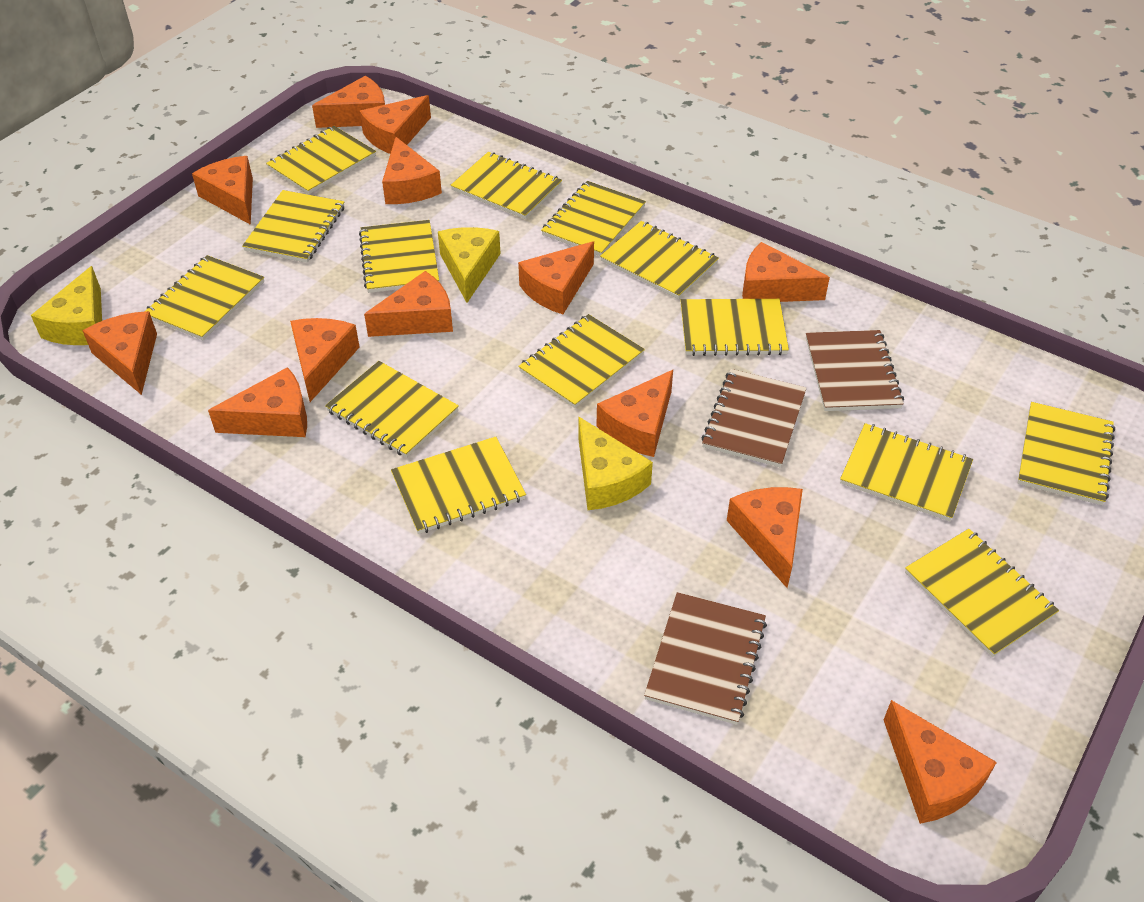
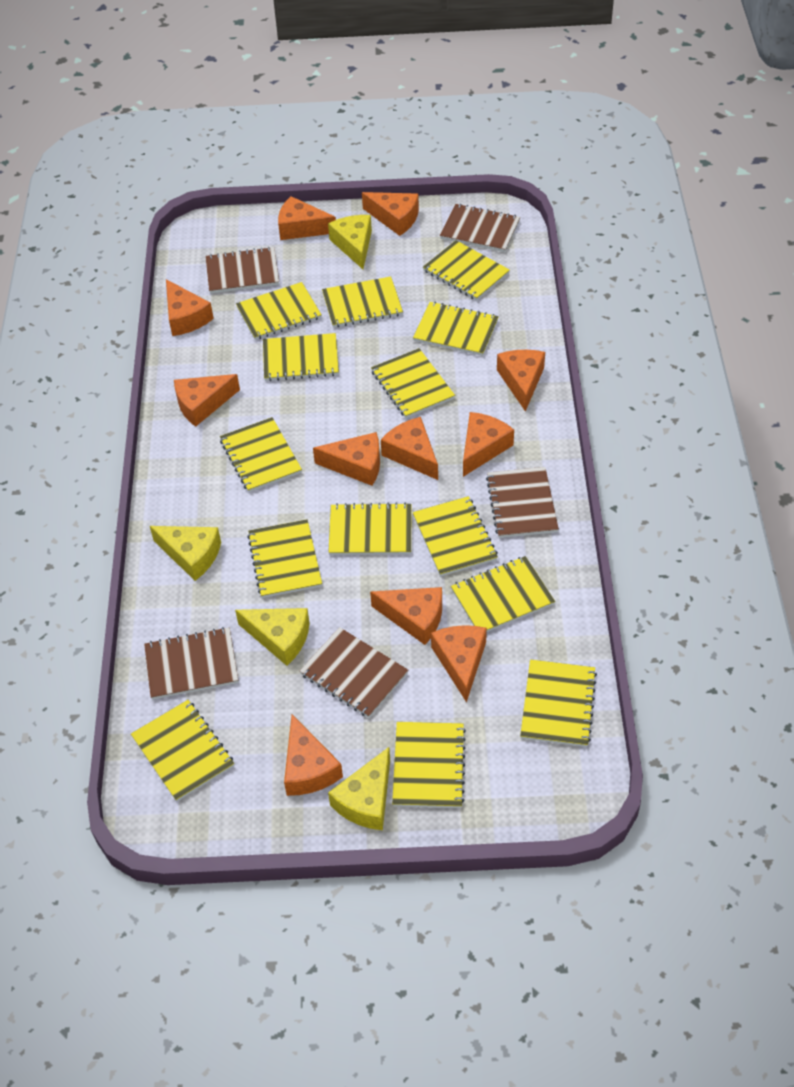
brown notebook: [644,592,767,725] [701,369,807,467] [806,330,904,411] = 3 -> [144,627,238,700] [205,247,279,294] [300,627,408,718] [440,204,520,252] [486,467,559,538] = 5
orange cheese: [82,311,157,395] [192,156,253,225] [208,367,307,437] [290,318,360,402] [312,76,385,128] [360,95,431,154] [364,271,453,337] [382,137,442,204] [518,241,594,314] [596,370,673,457] [727,487,803,588] [742,242,830,302] [884,700,997,824] = 13 -> [166,279,214,336] [174,374,240,427] [278,196,336,240] [284,715,343,796] [313,432,380,486] [362,192,419,236] [370,587,442,645] [381,417,438,480] [431,625,487,703] [463,412,514,477] [497,350,545,412] = 11
yellow cheese: [31,266,102,345] [438,227,501,303] [578,417,653,510] = 3 -> [150,526,221,581] [235,608,310,666] [328,215,372,269] [328,747,390,830] = 4

